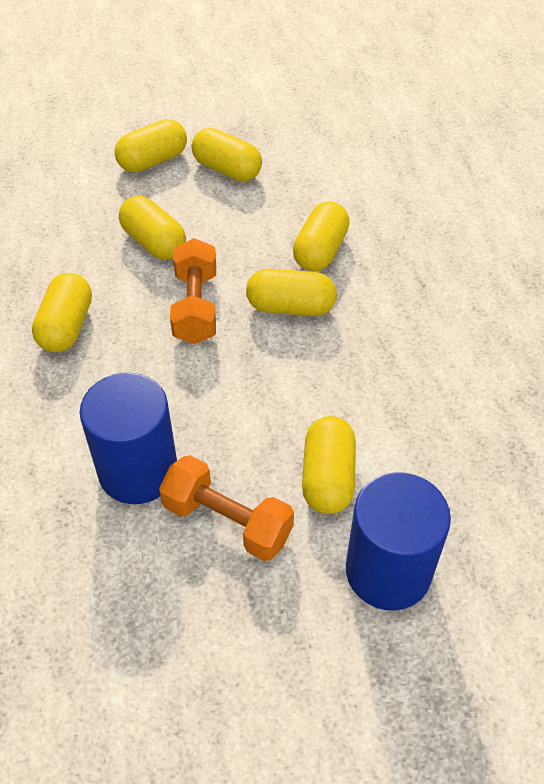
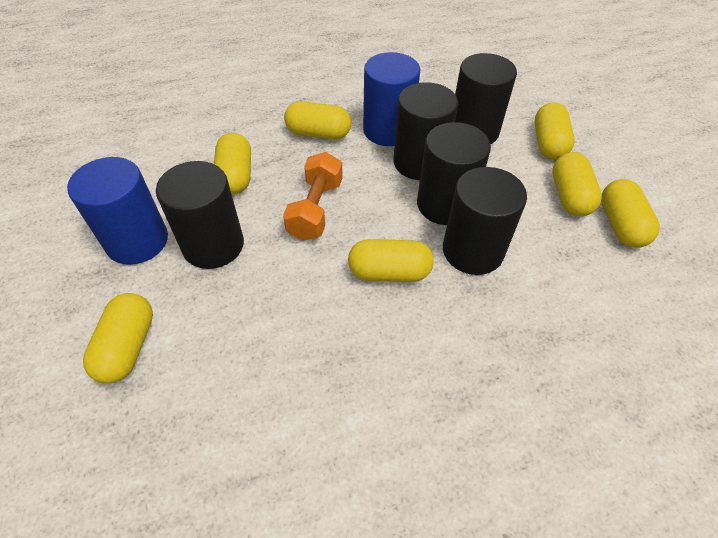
black cylinder: none = 0 -> [156,161,244,269] [393,82,458,180] [417,122,491,225] [443,167,527,275] [455,53,517,144] = 5
orange dumbbell: [159,455,294,561] [170,238,216,344] = 2 -> [283,152,343,241] = 1

